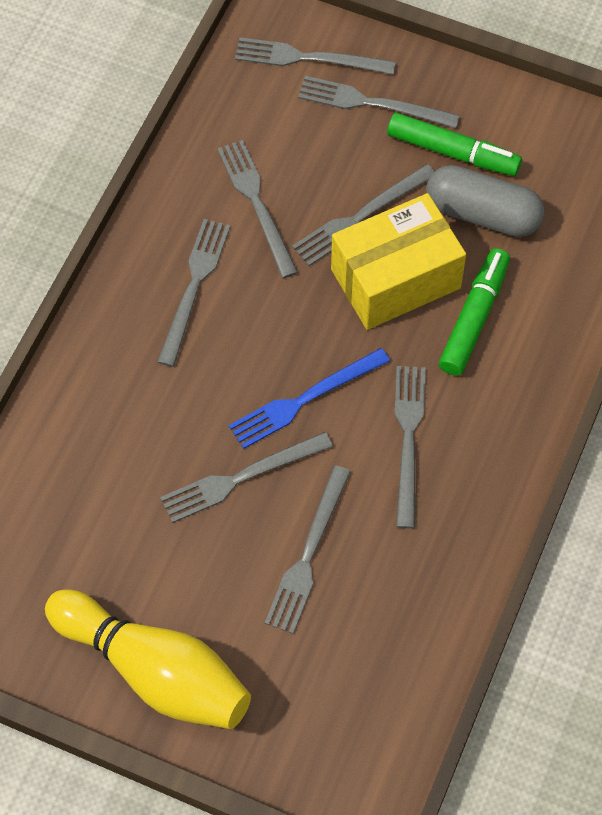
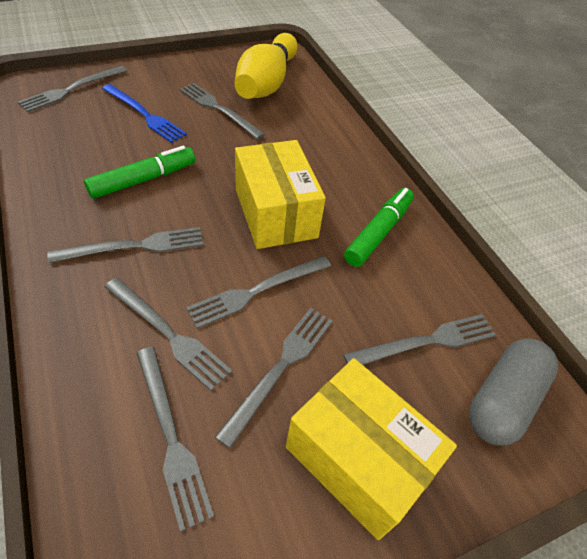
yellow box: [331,193,466,330] = 1 -> [235,140,326,249] [286,358,457,540] = 2

